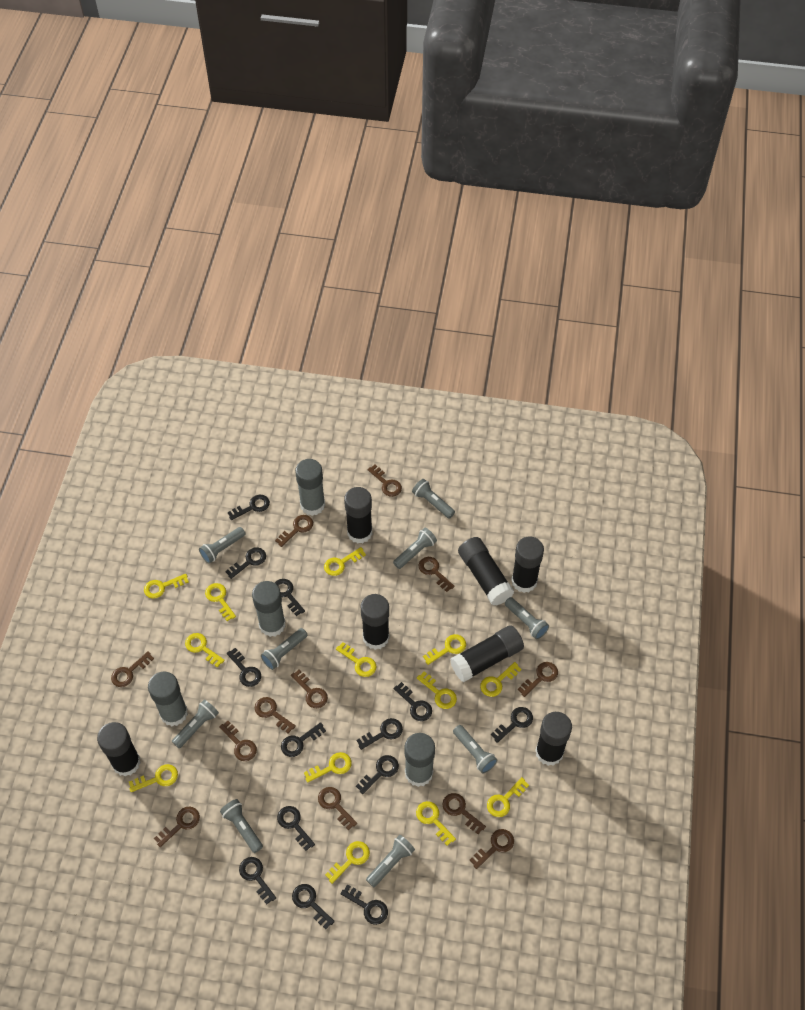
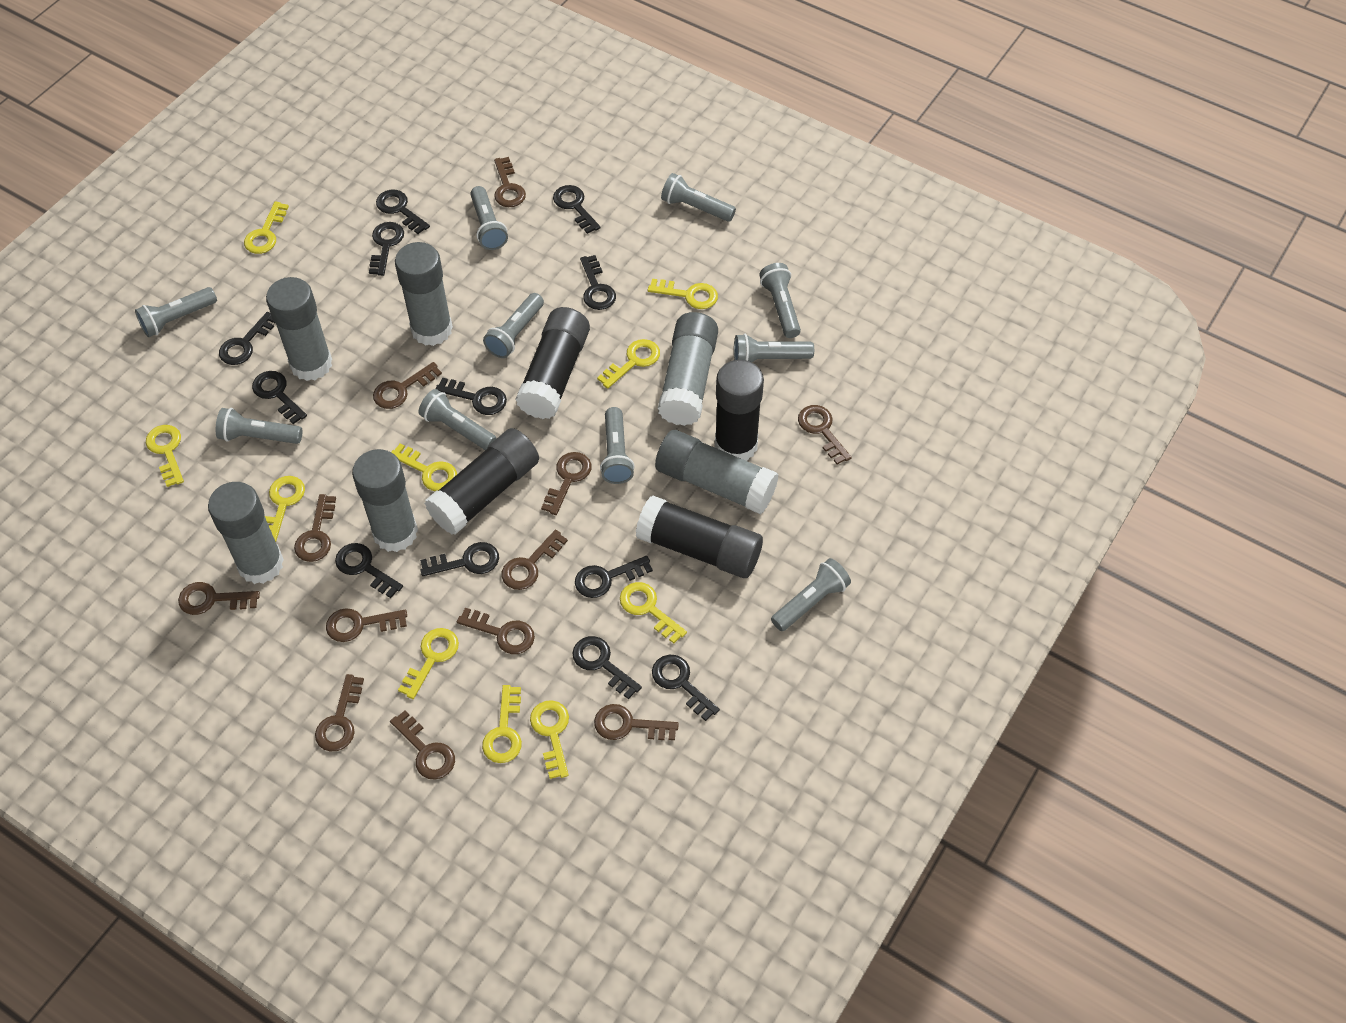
black glue stick: [97,722,141,777] [344,487,372,543] [360,594,389,650] [450,625,524,683] [458,537,514,606] [511,537,544,593] [535,712,572,766] = 7 -> [425,428,539,534] [515,307,590,419] [636,495,763,578] [715,360,764,461] = 4
black key: [225,547,266,579] [227,648,261,687] [228,495,270,520] [239,857,276,905] [275,579,305,616] [277,806,315,851] [281,722,326,757] [292,884,335,929] [340,884,388,925] [356,718,403,750] [356,755,399,794] [393,682,432,721] [491,707,533,743] = 13 -> [219,312,276,365] [252,371,307,424] [335,543,403,598] [369,222,404,276] [376,190,430,234] [420,542,499,576] [435,378,507,415] [553,185,601,234] [572,636,642,699] [575,556,653,598] [580,255,616,310] [652,655,720,721] = 12
grey flashlight: [172,699,219,748] [199,527,245,564] [220,799,263,853] [261,628,307,670] [366,835,415,887] [393,528,437,569] [412,479,455,519] [453,725,497,773] [505,597,549,639] = 9 -> [135,287,217,337] [216,408,302,444] [418,389,497,450] [470,186,508,250] [483,293,544,358] [600,407,635,484] [661,173,736,222] [734,334,814,362] [759,263,801,338] [771,558,851,631] = 10
grey glue stick: [148,672,188,726] [252,581,286,637] [295,459,325,516] [404,733,435,787] = 4 -> [208,482,284,584] [266,277,332,381] [352,449,418,552] [395,242,453,346] [655,430,779,514] [658,312,718,426] = 6
yellow key: [129,764,178,792] [144,574,189,599] [185,633,225,667] [205,583,236,621] [304,752,352,783] [324,547,366,576] [325,841,370,884] [336,642,377,677] [416,801,456,846] [417,671,457,709] [423,634,466,665] [480,662,522,697] [487,777,529,817] = 13 -> [146,425,184,487] [244,201,289,254] [265,476,305,542] [391,443,457,491] [398,628,459,699] [482,685,522,763] [530,700,569,779] [597,339,660,389] [620,582,687,643] [648,279,718,309] = 10

